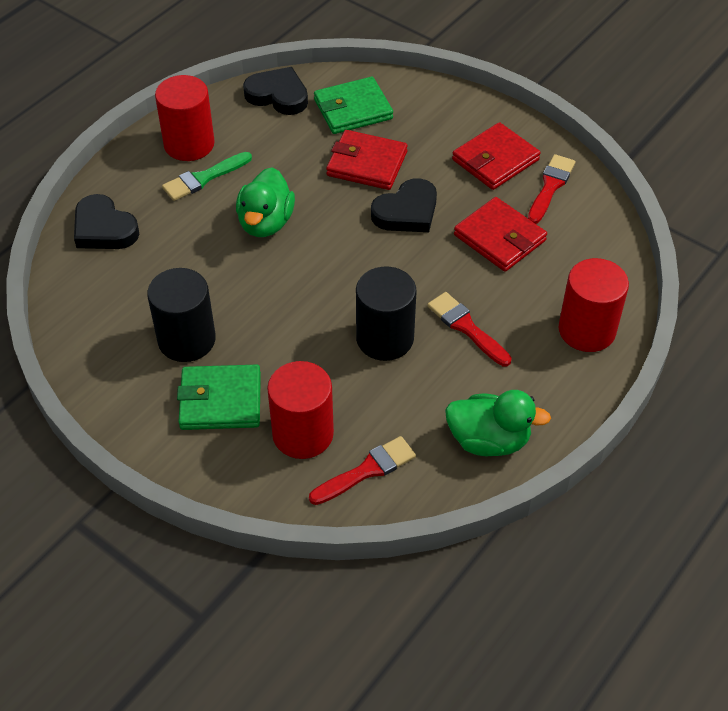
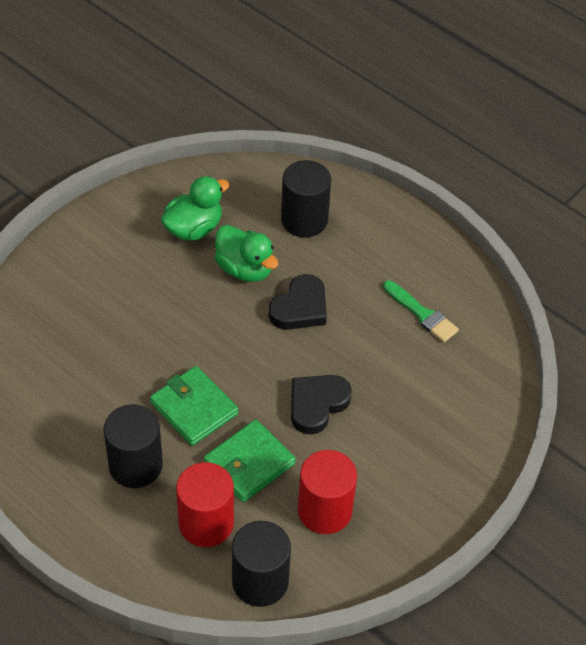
black cylinder: [147,268,216,362] [356,267,416,361] = 2 -> [103,404,163,488] [232,521,291,607] [281,160,331,237] = 3
black heart: [74,194,140,249] [243,67,308,115] [371,178,437,232] = 3 -> [269,274,327,330] [291,375,352,434] = 2
red brush: [309,436,416,505] [427,292,512,366] [528,154,576,224] = 3 -> none = 0
red cylinder: [155,75,215,161] [267,361,334,459] [559,258,629,352] = 3 -> [176,462,234,547] [298,450,357,534] = 2
red wallet: [326,130,408,190] [452,122,541,190] [454,197,547,272] = 3 -> none = 0

